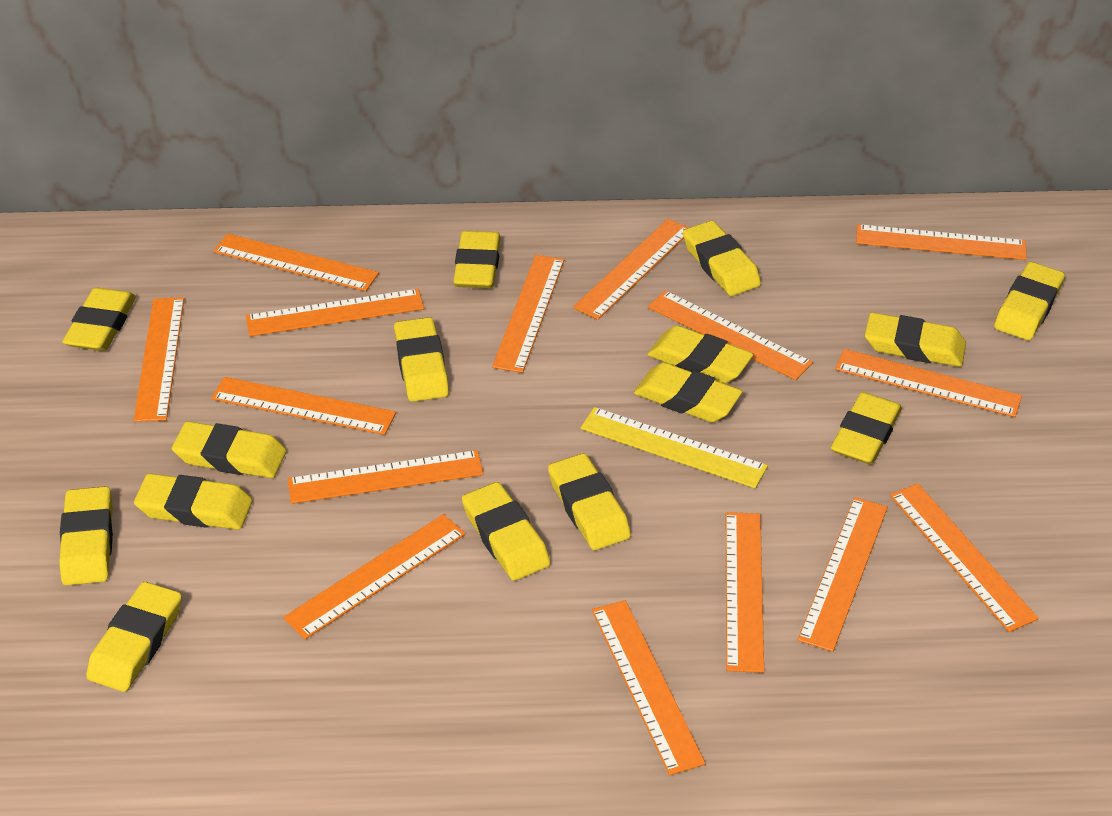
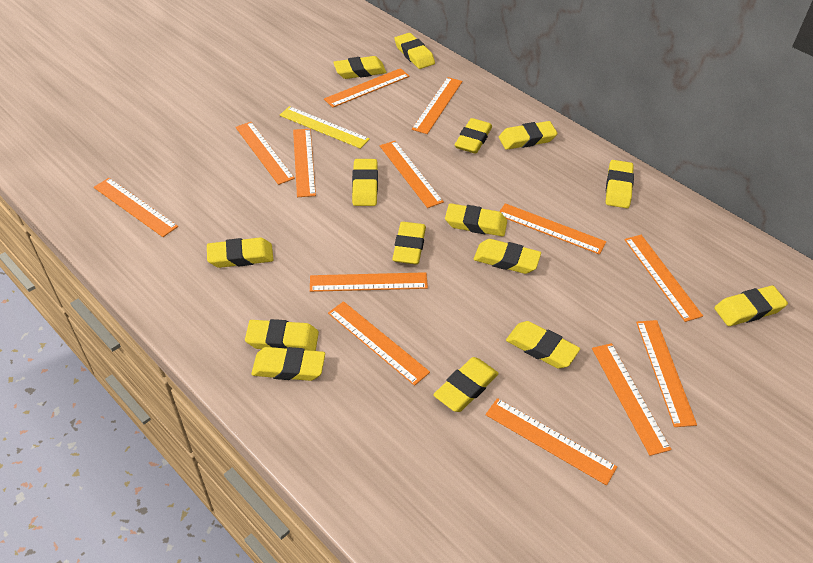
orange ruler: [133,297,184,422] [211,377,396,435] [213,234,379,291] [246,289,424,336] [283,514,466,639] [288,450,484,504] [492,255,564,373] [573,219,689,320] [592,600,706,775] [648,290,813,380] [726,512,764,673] [798,497,888,652] [835,349,1022,417] [856,224,1027,260] [890,483,1039,632] = 15 -> [94,178,178,237] [236,122,295,185] [293,129,316,197] [310,272,428,292] [324,68,410,108] [328,301,430,386] [380,141,444,208] [412,77,462,134] [485,398,617,485] [499,203,606,255] [592,343,672,456] [624,235,703,322] [636,320,697,427] = 13

